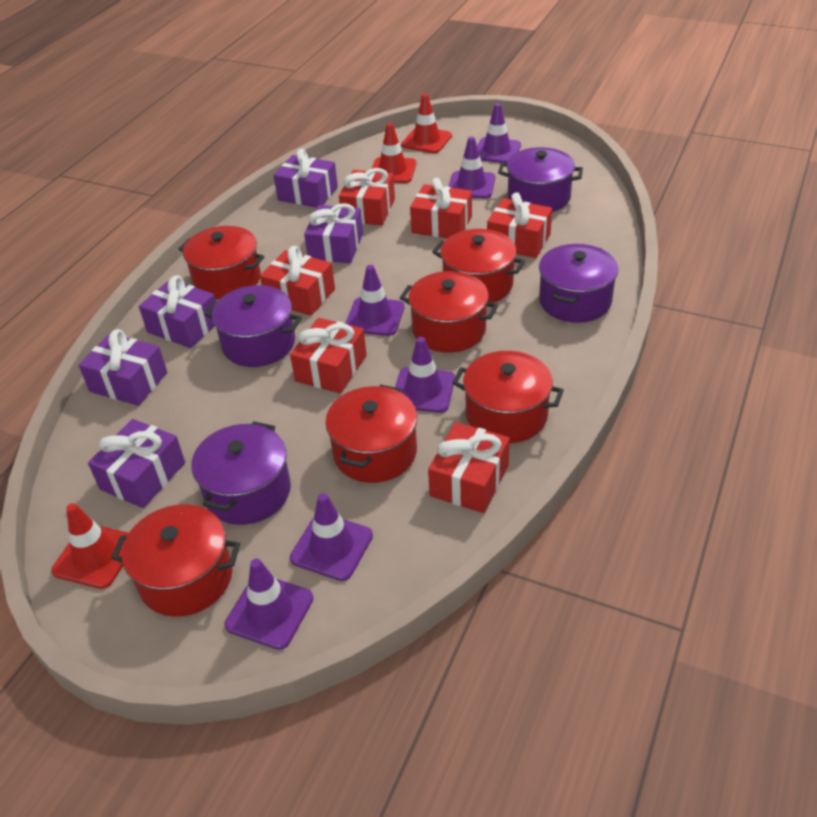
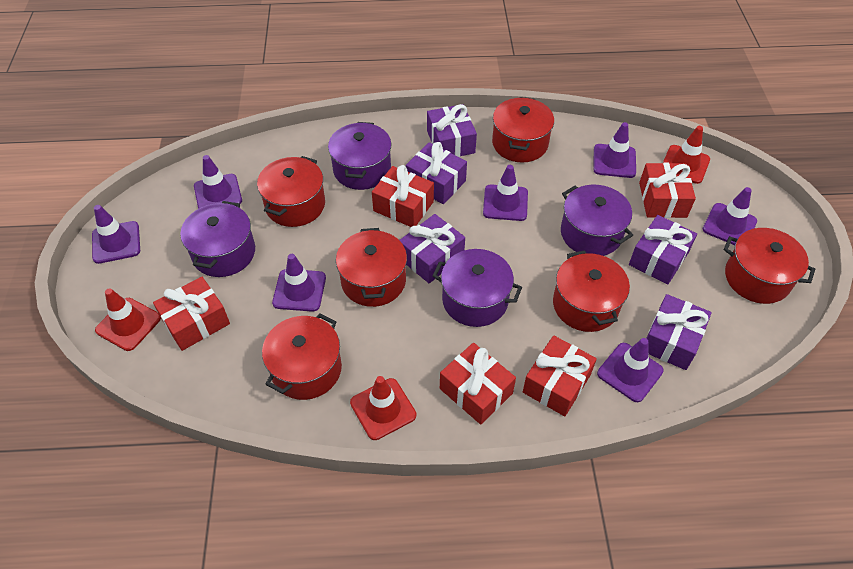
purple traffic cone: [225,559,313,650] [290,493,373,581] [345,265,405,336] [395,337,455,413] [449,136,495,199] [477,103,521,163] = 6 -> [92,205,140,264] [194,155,242,209] [272,254,326,312] [483,165,528,221] [593,122,636,178] [597,338,664,402] [703,187,757,245] = 7
red gift: [260,246,335,316] [290,318,367,393] [339,168,395,226] [410,178,472,238] [428,422,510,513] [487,192,552,258] = 6 -> [153,277,230,351] [372,165,434,227] [440,343,516,424] [523,335,597,416] [639,163,696,218] = 5

